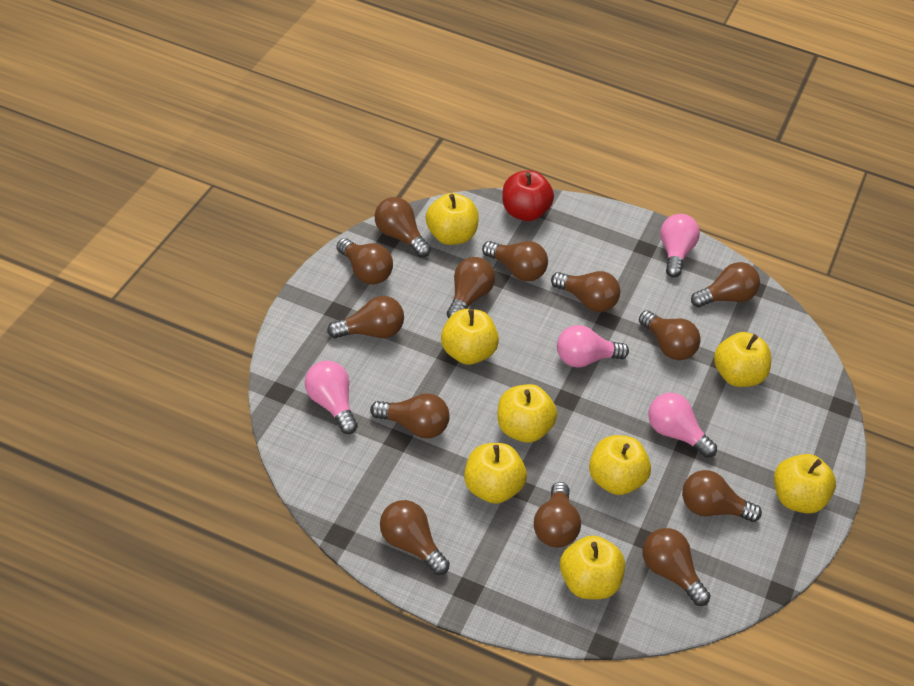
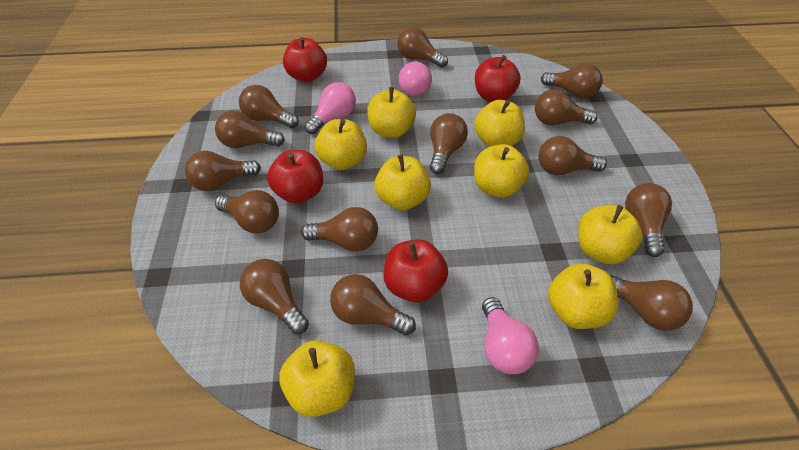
brown light bulb: [327,296,404,339] [337,238,393,285] [370,393,450,438] [375,197,431,257] [380,500,450,575] [447,257,495,318] [482,241,548,281] [534,482,581,548] [551,271,620,312] [639,310,701,360] [642,528,711,606] [682,470,762,522] [691,262,760,308] = 13 -> [185,151,261,191] [215,111,285,148] [215,190,279,233] [239,85,299,128] [240,259,309,334] [301,207,378,252] [330,274,416,336] [397,27,448,67] [430,113,468,174] [535,89,598,126] [539,136,607,175] [541,64,603,98] [609,274,693,331] [625,183,672,257] = 14
pink light bulb: [305,361,358,434] [557,325,629,368] [648,393,717,458] [660,214,700,278] = 4 -> [304,82,356,134] [399,61,432,96] [482,297,539,375] = 3
red apple: [502,170,554,221] = 1 -> [267,150,323,204] [283,37,327,82] [384,239,448,303] [475,55,520,102] = 4

